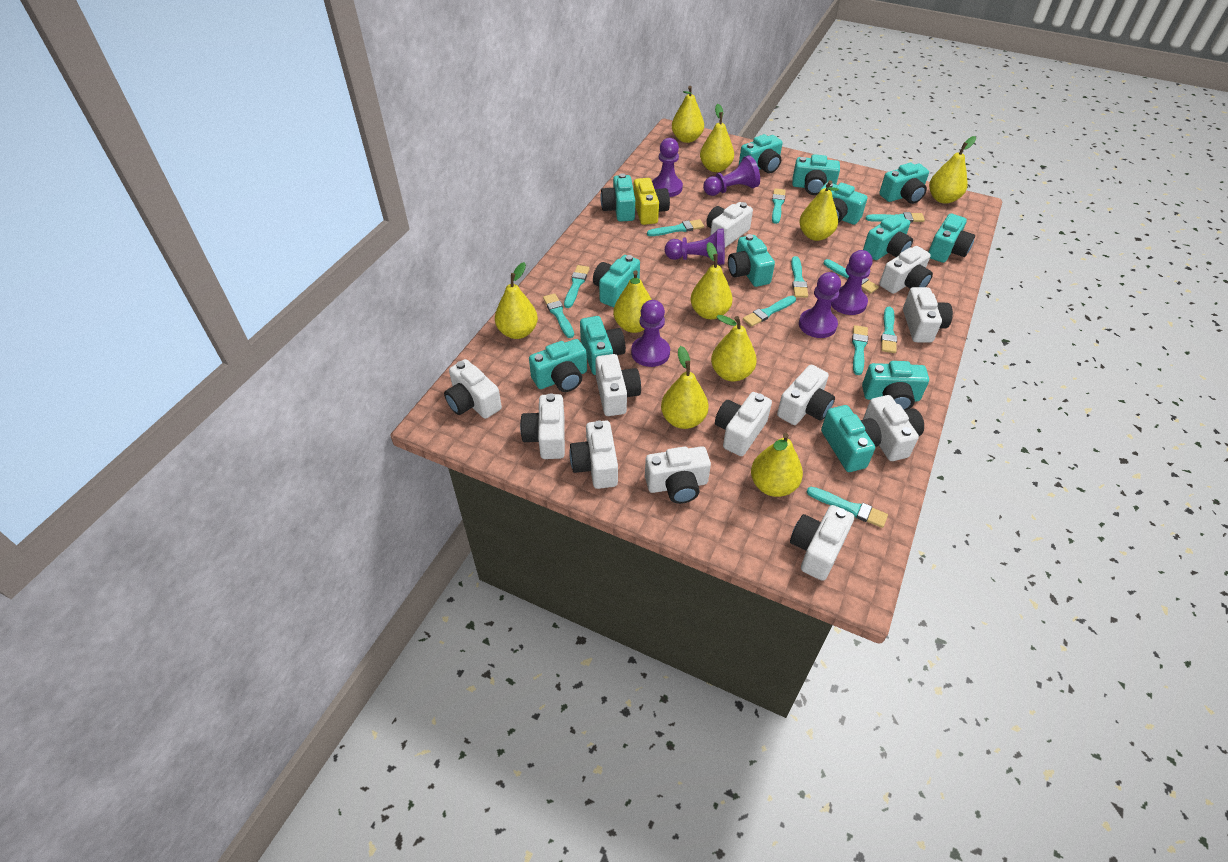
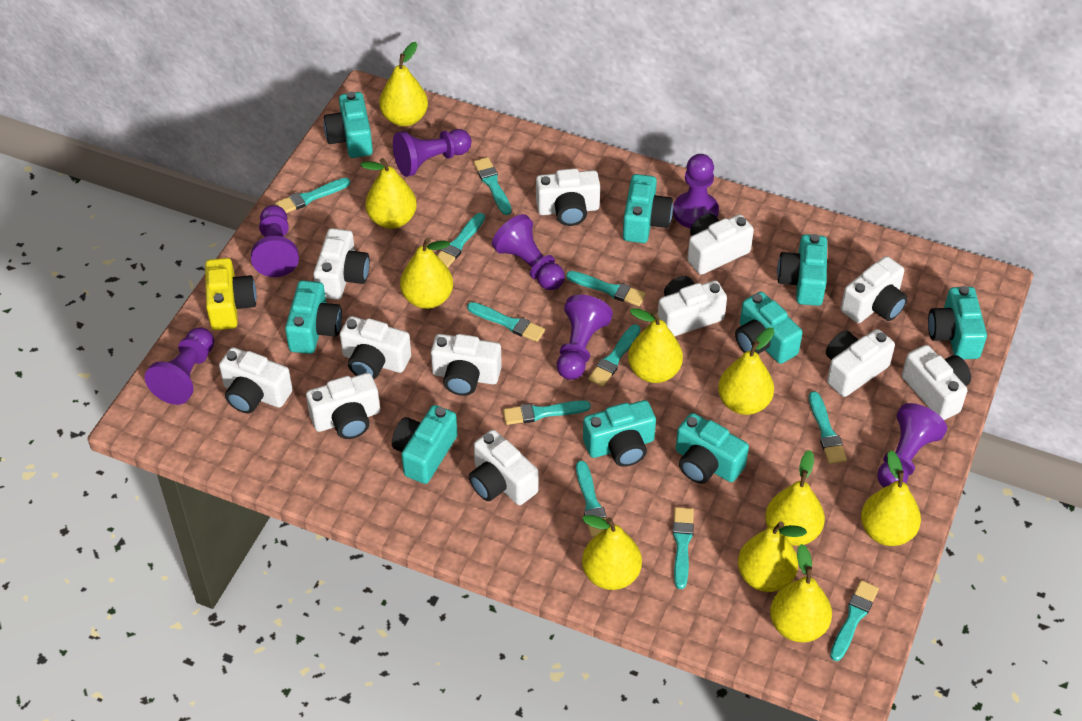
purple pawn: [631,300,670,367] [652,138,683,197] [665,229,725,265] [703,155,760,196] [799,272,841,338] [831,250,873,315] = 6 -> [145,327,214,405] [251,205,299,277] [393,129,472,177] [492,214,565,290] [557,295,613,380] [673,154,719,228] [877,403,947,488] = 7
turquoise camera: [529,339,587,392] [580,316,626,375] [593,255,640,307] [600,173,635,222] [728,234,775,287] [739,134,783,174] [792,154,840,195] [820,182,867,225] [821,405,882,472] [862,361,929,410] [863,214,913,260] [879,163,929,204] [929,213,975,263] = 13 -> [285,280,342,354] [324,92,373,158] [392,405,458,484] [583,400,656,467] [623,174,673,243] [676,413,749,484] [735,291,803,364] [777,234,827,306] [928,286,987,359] = 9

